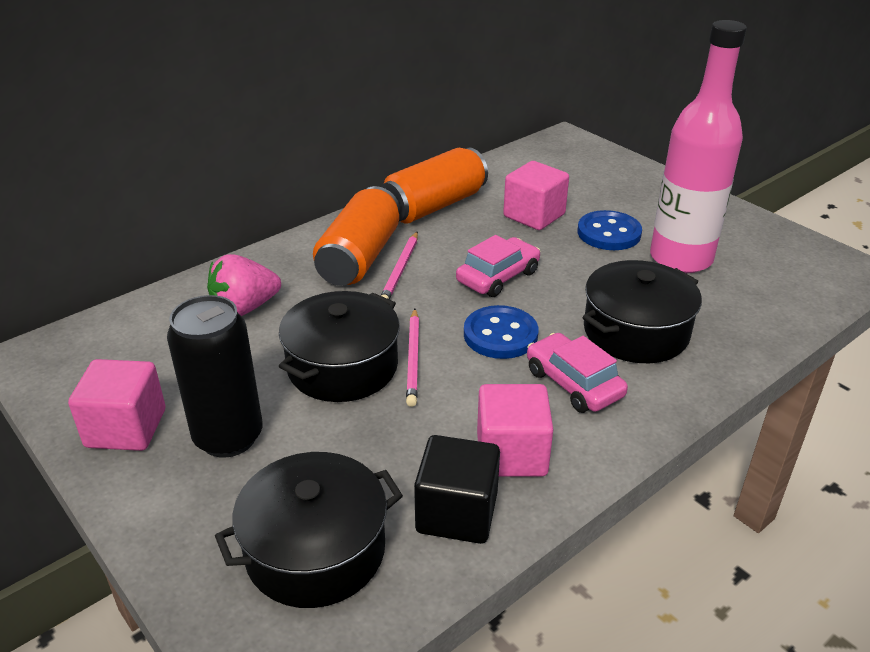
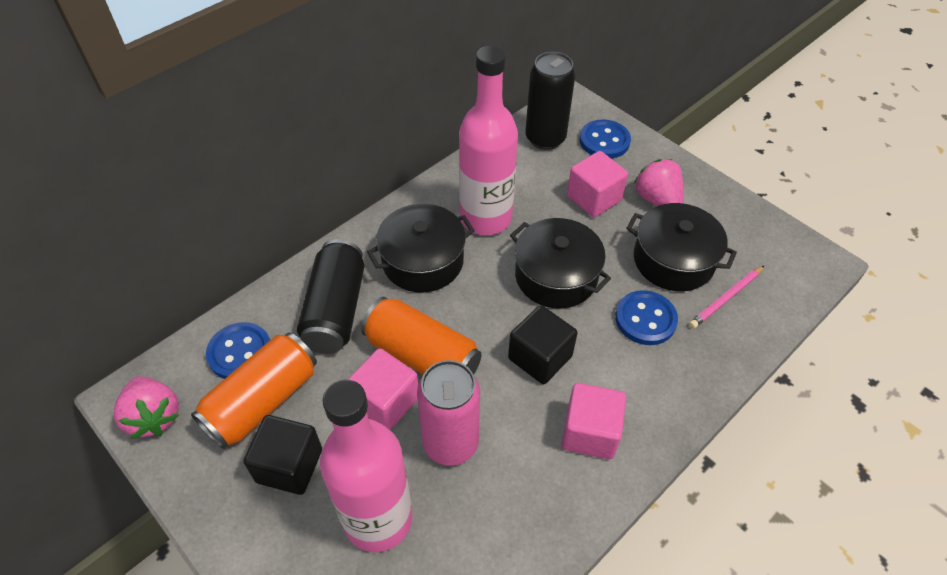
black can: [167,295,263,458] = 1 -> [297,239,364,354] [525,52,575,150] = 2
black cube: [414,435,500,544] = 1 -> [243,415,322,495] [508,305,578,384] = 2
blue button: [464,305,538,359] [578,210,642,250] = 2 -> [206,322,270,379] [580,119,631,159] [615,290,678,345] = 3
pink bottle: [650,20,747,273] = 1 -> [320,379,413,552] [459,46,518,235] = 2
pink can: none = 0 -> [417,360,480,466] = 1
pink car: [456,235,540,297] [527,333,628,413] = 2 -> none = 0
pink pencil: [381,232,418,299] [406,309,419,407] = 2 -> [689,266,764,329] = 1
pink strawberry: [207,254,281,316] = 1 -> [114,376,179,439] [634,159,684,206] = 2

